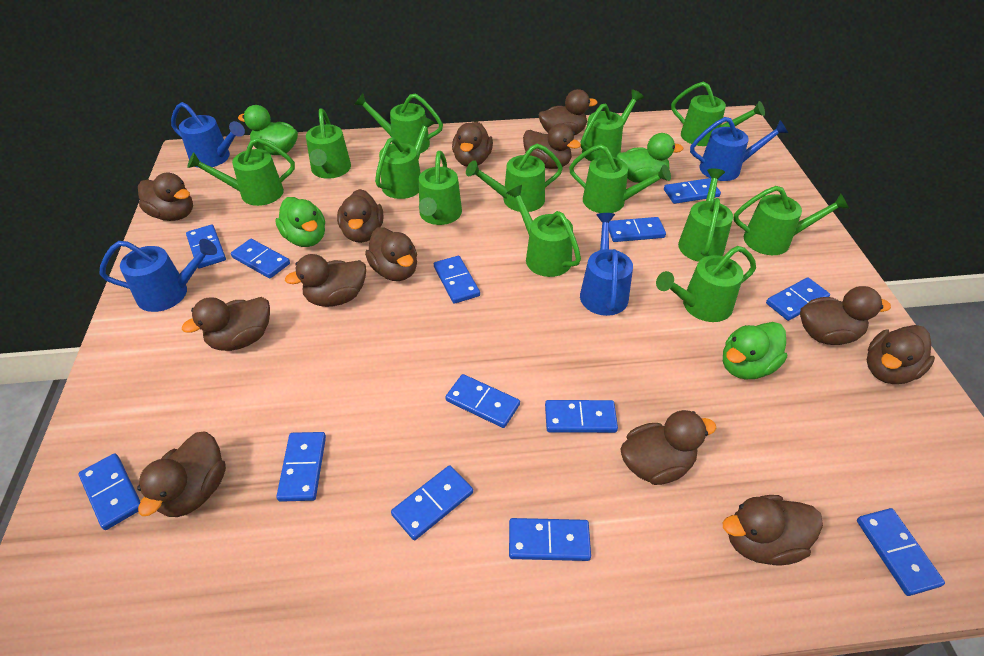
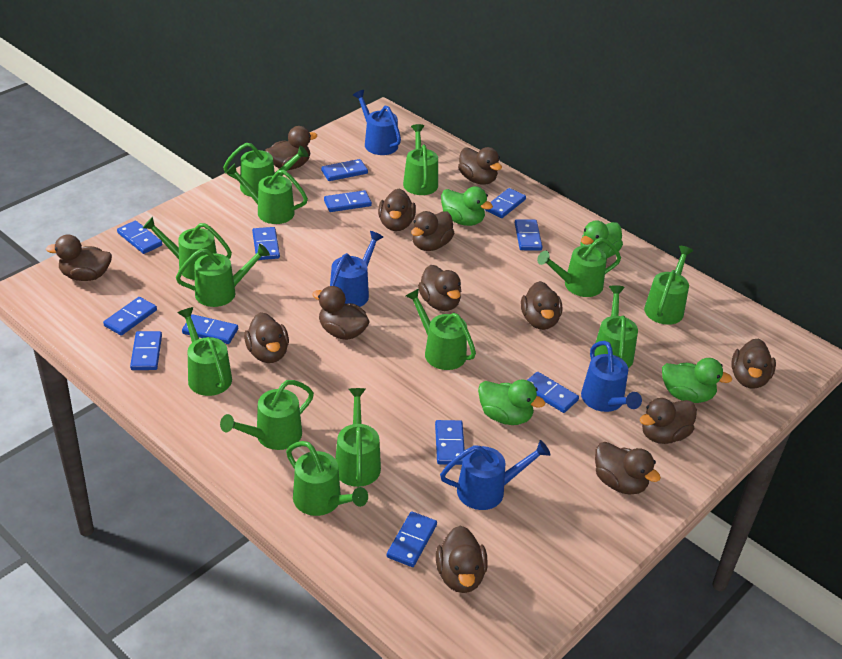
blue domino: [78,453,141,530] [186,225,226,268] [231,239,290,279] [276,432,326,502] [391,465,473,540] [434,256,480,304] [445,374,520,428] [509,518,591,561] [545,400,618,433] [609,217,666,242] [664,178,721,204] [766,277,830,321] [857,508,945,596] = 13 -> [103,297,157,336] [117,220,162,254] [130,331,162,370] [182,314,238,344] [252,227,280,260] [321,159,368,181] [324,190,372,212] [387,511,437,567] [435,420,465,465] [485,188,526,218] [515,219,542,250] [527,372,579,413] = 12

